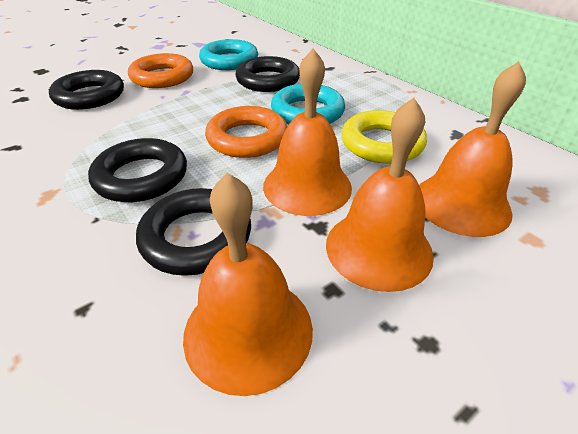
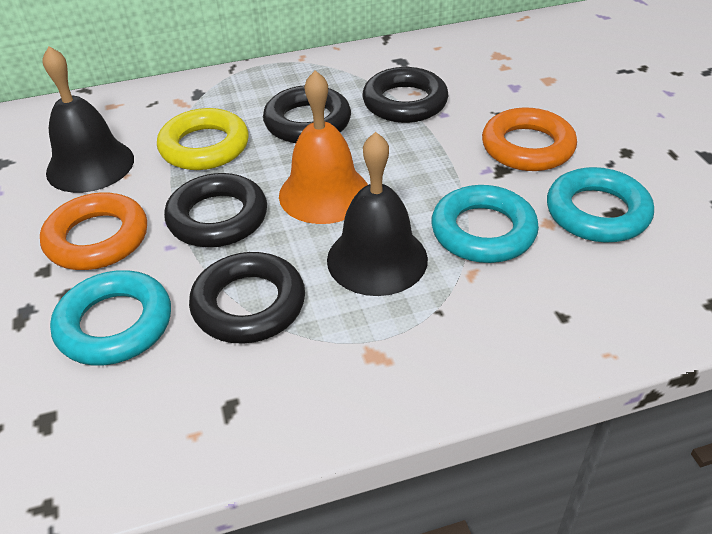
black bell: none = 0 -> [42,46,134,193] [327,132,428,296] = 2
orange bell: [183,173,313,396] [263,48,352,216] [326,98,434,292] [419,62,526,237] = 4 -> [279,70,368,224] = 1
turquoise ring: [199,39,258,70] [271,84,345,124] = 2 -> [50,270,171,365] [431,185,539,263] [547,167,654,243] = 3

